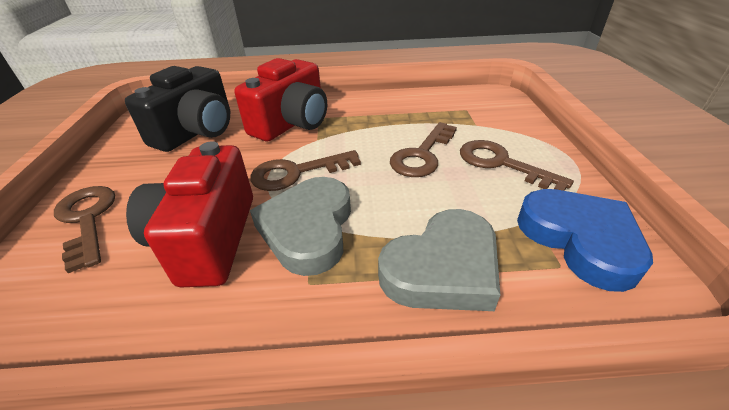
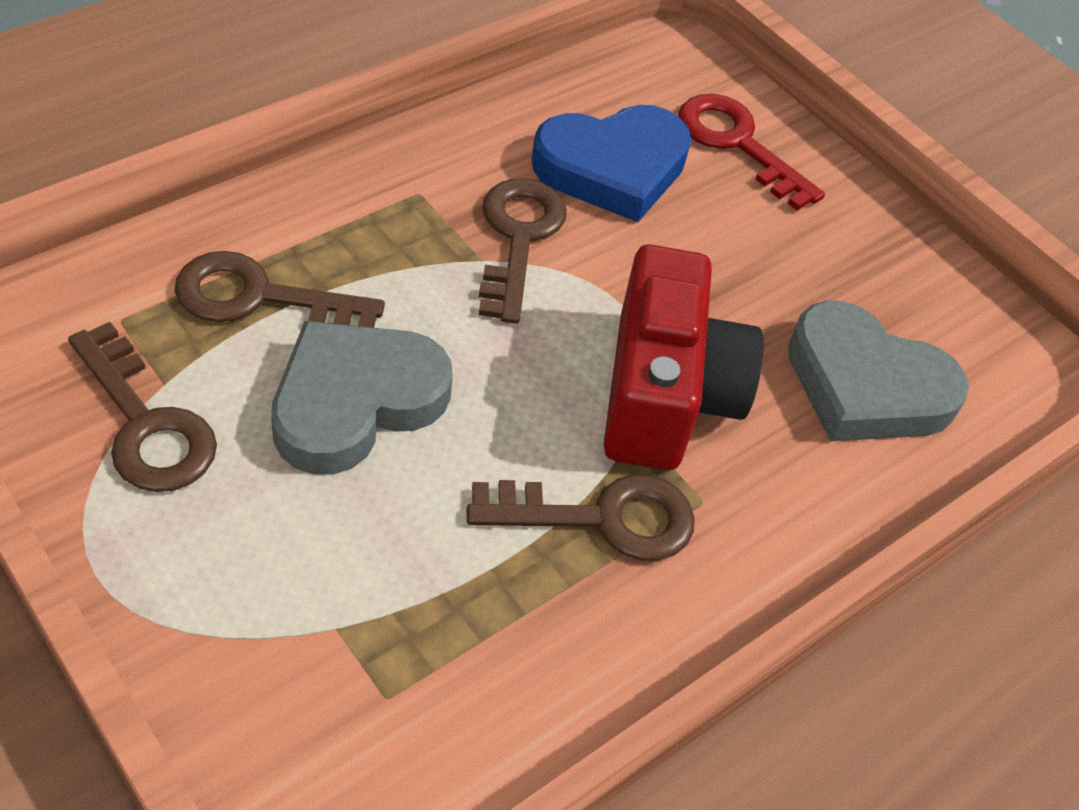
black camera: [125,66,231,152] = 1 -> none = 0
red camera: [126,141,253,287] [234,58,327,141] = 2 -> [603,244,764,470] = 1
red key: none = 0 -> [678,94,825,211] = 1

